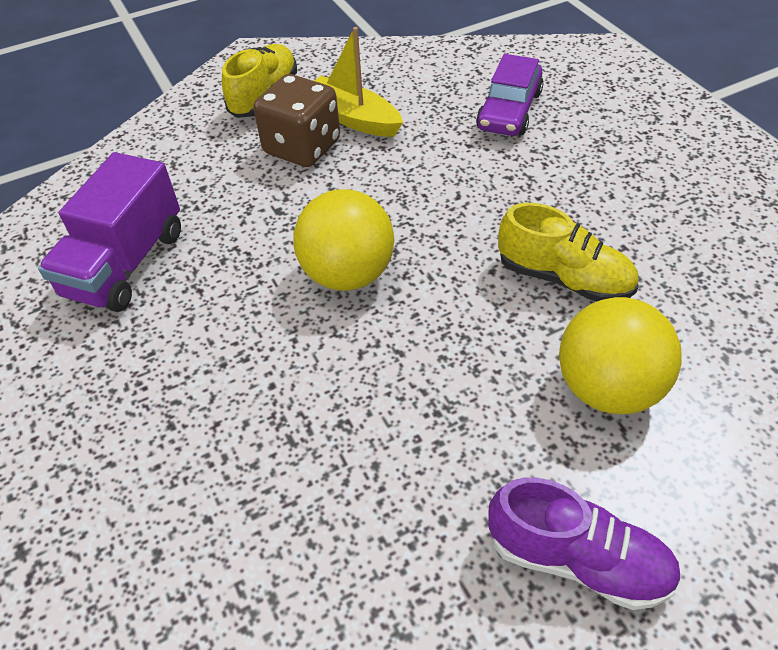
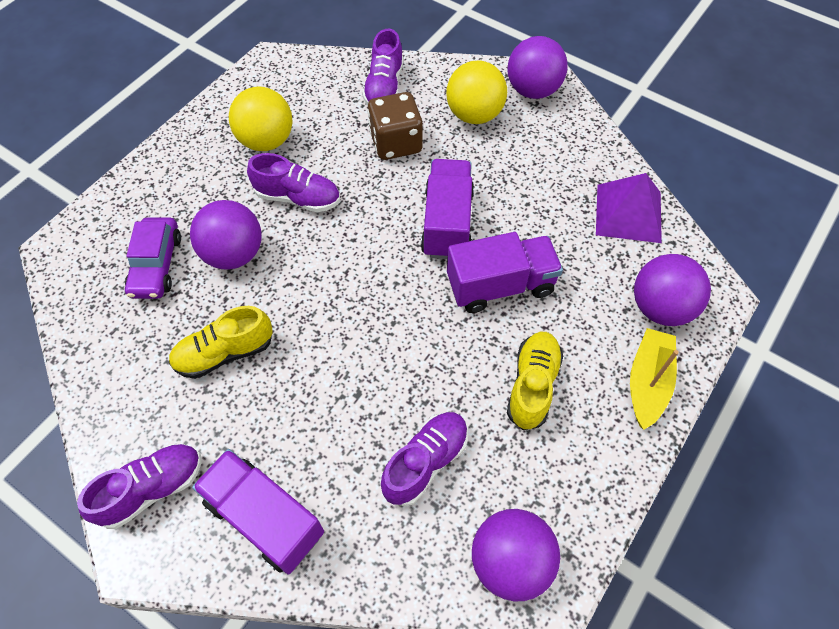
purple ball: none = 0 -> [190,200,262,270] [472,509,560,601] [507,36,567,99] [634,254,711,326] = 4
purple pyramid: none = 0 -> [596,173,662,243] = 1
purple shoe: [488,477,681,610] = 1 -> [77,444,201,529] [247,153,340,212] [362,29,403,105] [381,412,468,506] = 4
purple truck: [38,152,181,312] = 1 -> [192,449,324,574] [421,159,474,259] [447,232,563,313] = 3

